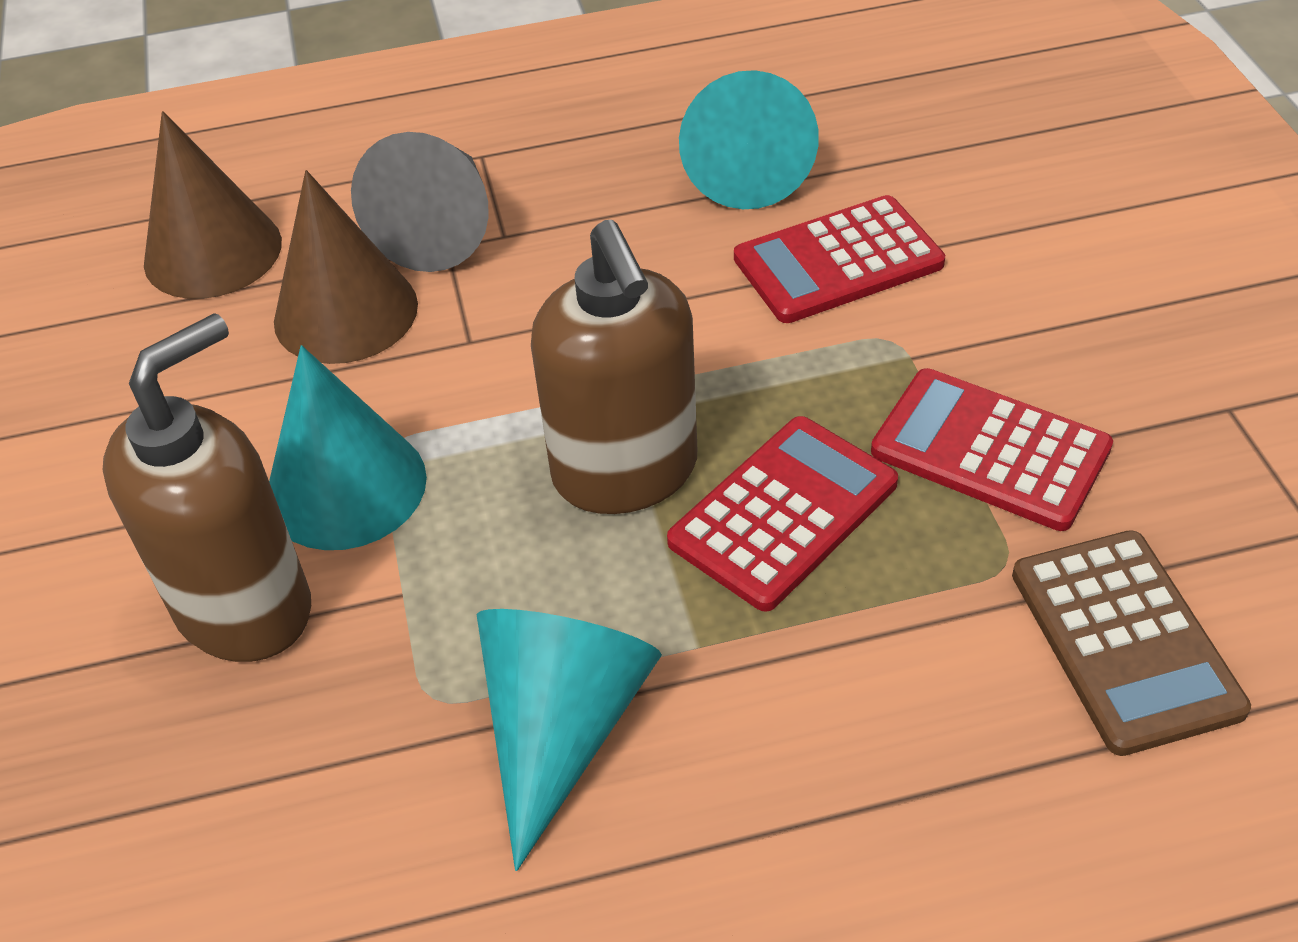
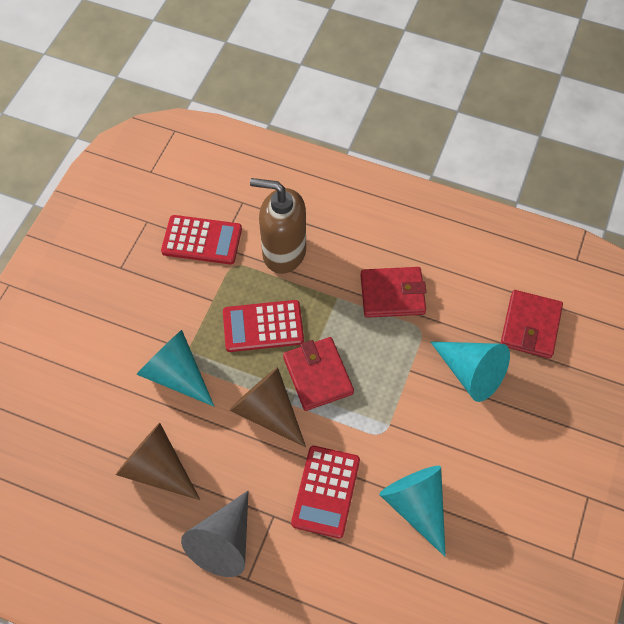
brown calculator: [1012,530,1251,756] = 1 -> none = 0
brown soap dispenser: [103,313,311,662] [531,220,697,514] = 2 -> [250,178,306,274] = 1
red wallet: none = 0 -> [283,337,354,411] [360,267,426,318] [500,290,563,359] = 3

